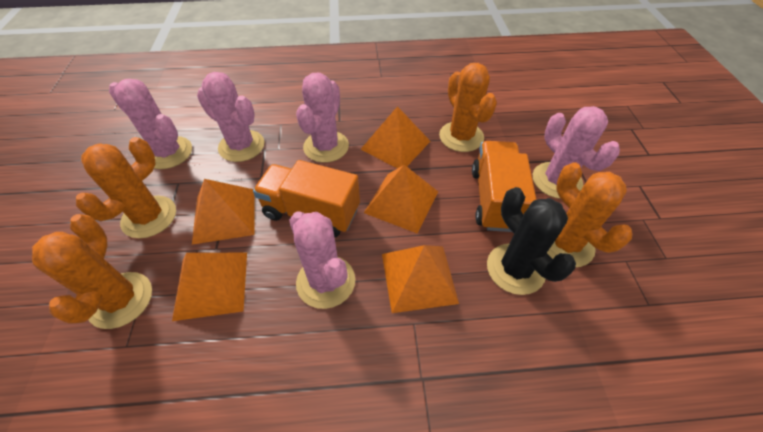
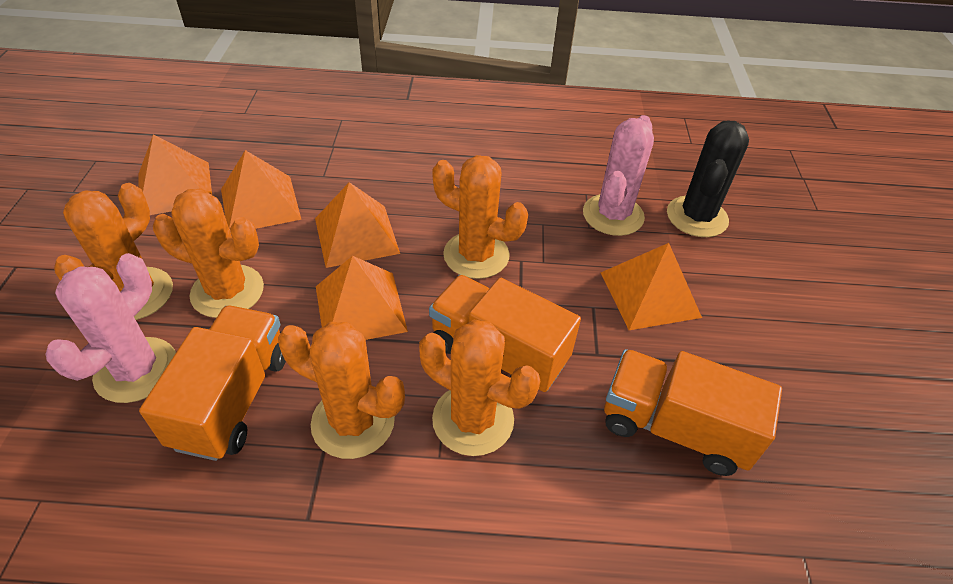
orange cactus: [32,214,152,329] [76,137,176,238] [439,63,497,152] [547,162,632,267] = 4 -> [54,183,173,320] [153,188,264,318] [278,322,405,459] [419,320,540,456] [432,155,528,279] = 5
orange truck: [253,160,360,238] [472,141,537,232] = 2 -> [139,306,286,461] [429,275,581,392] [604,349,782,476] = 3
pink cactus: [109,79,192,169] [197,72,264,162] [289,211,355,309] [296,73,349,163] [533,106,620,199] = 5 -> [46,253,176,403] [583,115,654,236] = 2

